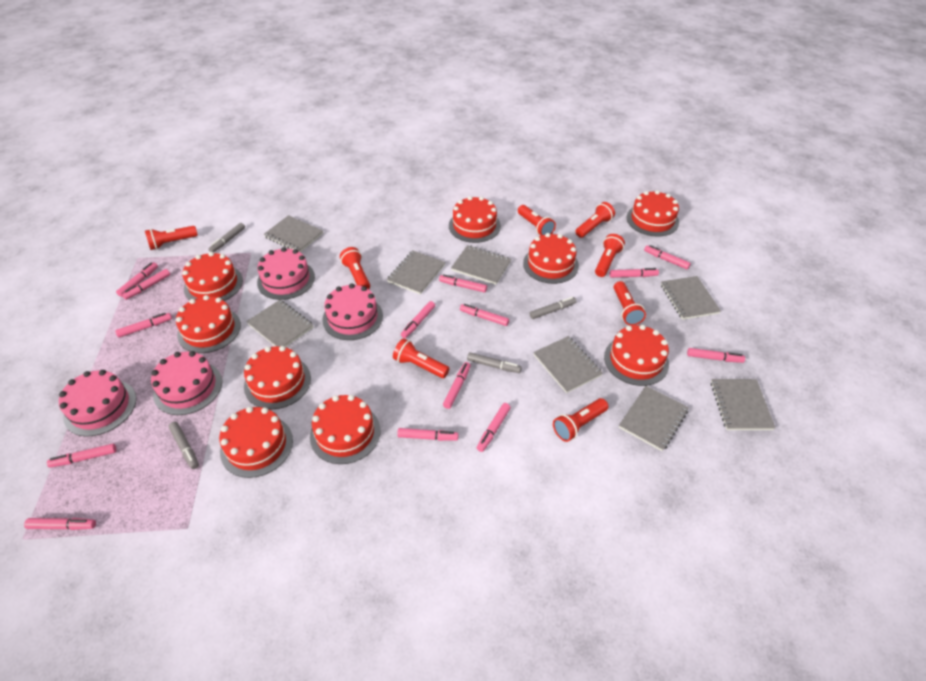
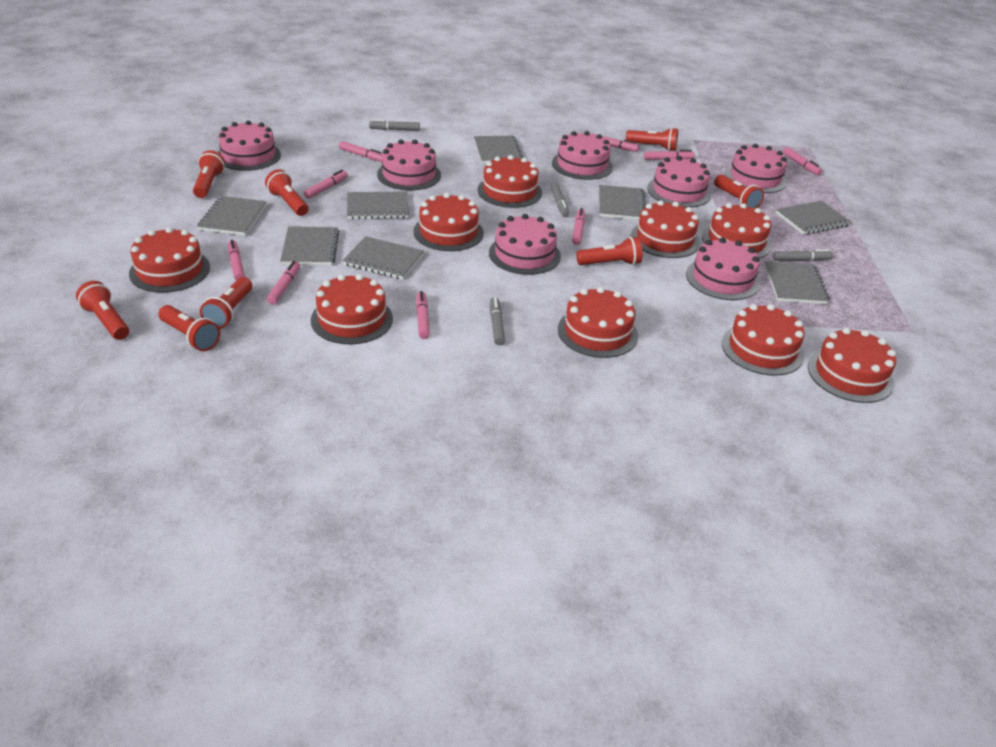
pink cake: [59,370,136,437] [151,351,222,415] [257,247,315,300] [322,284,383,340] = 4 -> [218,121,281,171] [377,140,441,190] [489,214,561,275] [552,131,613,180] [647,156,711,207] [686,238,760,300] [725,144,787,193] = 7
pink marker: [24,518,96,530] [47,444,117,468] [115,313,172,338] [116,262,158,297] [122,269,170,300] [397,428,458,441] [401,301,435,338] [439,274,487,293] [443,362,471,409] [460,304,509,326] [477,403,511,452] [610,268,659,278] [644,245,691,269] [687,348,745,363] = 14 -> [228,240,245,281] [267,261,300,304] [304,170,348,198] [339,141,382,162] [416,291,430,339] [572,208,585,245] [593,134,639,152] [644,150,695,160] [783,147,822,175] = 9

